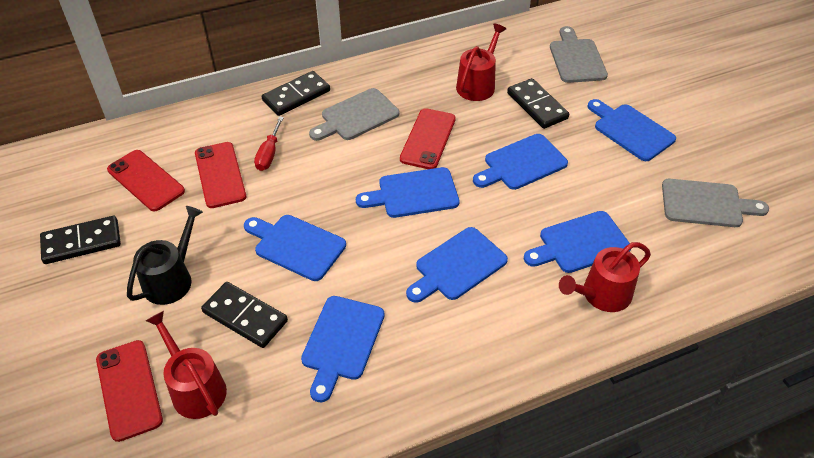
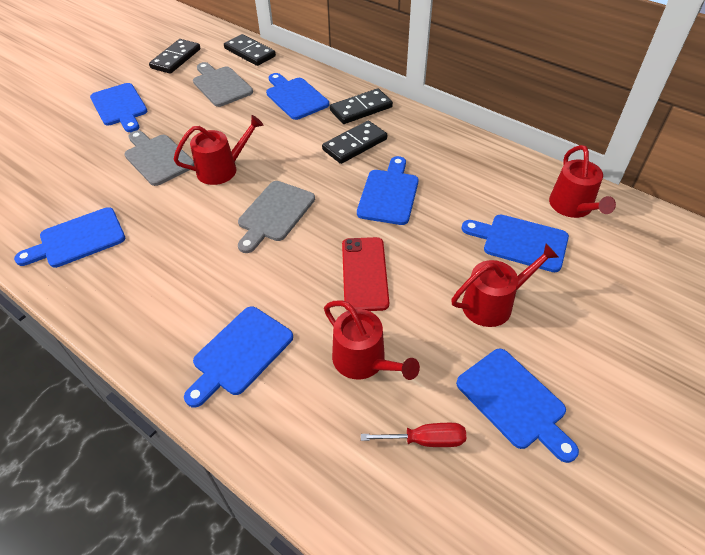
black watering can: [127,206,203,305] = 1 -> none = 0
red phone: [96,340,163,442] [107,150,185,211] [195,142,246,208] [400,108,456,169] = 4 -> [342,237,389,311] = 1
red watering can: [146,311,227,419] [456,23,506,101] [559,242,651,312] = 3 -> [173,115,264,185] [324,301,420,380] [451,244,559,327] [549,145,616,218] = 4

